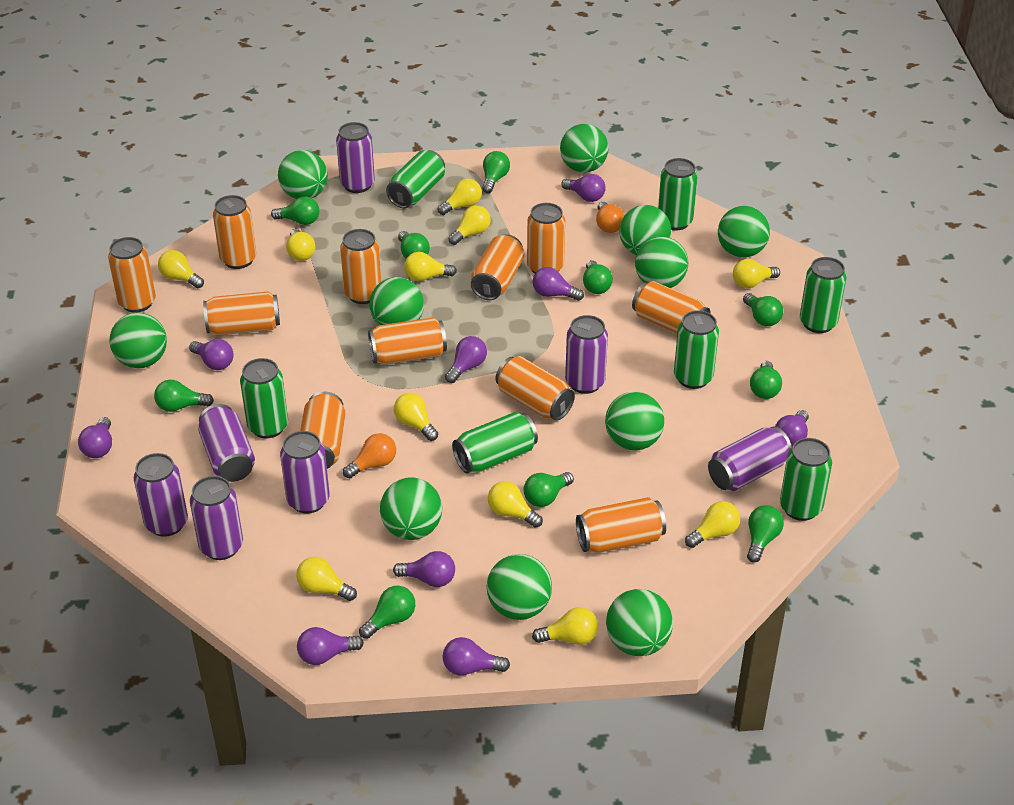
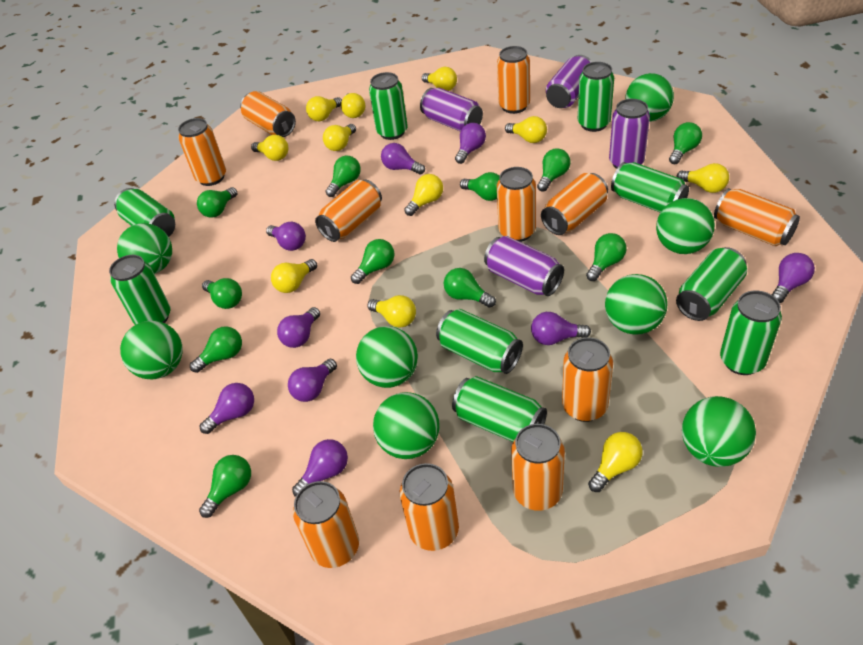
green ball: [109,312,167,368] [278,150,328,199] [369,277,424,325] [380,477,442,540] [487,554,552,620] [560,124,609,173] [605,392,664,450] [606,589,673,656] [619,205,671,255] [635,237,688,288] [718,206,770,258] = 11 -> [117,223,172,274] [120,321,183,379] [356,326,418,388] [373,392,439,459] [605,274,668,335] [625,73,674,122] [656,198,715,254] [682,396,756,467] = 8
green can: [240,358,288,438] [386,150,445,208] [452,412,538,474] [658,158,698,230] [674,310,719,389] [780,438,832,521] [800,257,846,333] = 7 -> [109,255,171,325] [114,188,175,237] [369,72,407,140] [436,309,523,374] [452,376,547,442] [578,62,614,132] [611,162,689,212] [676,247,747,321] [720,291,782,375] = 9
green light bulb: [154,380,214,412] [271,197,319,225] [359,586,415,639] [398,231,430,259] [482,151,510,193] [523,472,574,507] [583,260,613,294] [743,293,783,326] [747,505,784,563] [750,361,782,399] = 10 -> [190,326,242,373] [197,187,237,218] [199,455,251,518] [202,278,242,309] [325,156,361,197] [351,239,394,284] [444,268,496,308] [460,172,499,201] [537,148,571,192] [586,233,627,281] [669,122,702,164] = 11
orange light bulb: [343,433,396,478] [596,202,624,233] = 2 -> none = 0
purple can: [134,453,188,537] [190,476,243,560] [198,404,255,482] [280,431,330,514] [336,122,375,193] [565,315,608,394] [708,426,792,491] = 7 -> [420,88,483,132] [484,236,564,296] [546,55,592,108] [609,99,650,169] = 4

